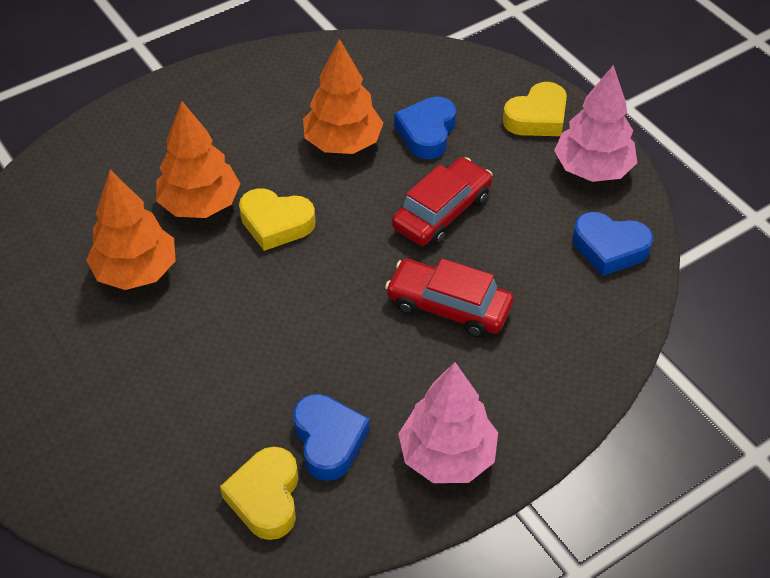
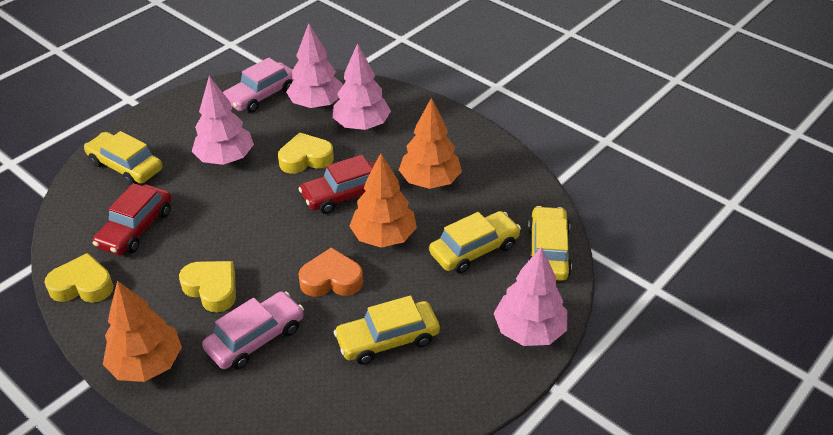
blue heart: [293,394,370,481] [394,97,456,159] [573,212,653,276] = 3 -> none = 0
orange heart: none = 0 -> [298,247,363,297] = 1
pink car: none = 0 -> [202,291,304,370] [223,57,294,113] = 2
pink tree: [398,362,498,483] [554,65,637,182] = 2 -> [192,76,254,165] [286,23,342,108] [333,43,391,130] [494,247,567,346] = 4
yellow car: none = 0 -> [84,131,163,186] [334,295,440,365] [429,211,521,273] [528,206,572,281] = 4

